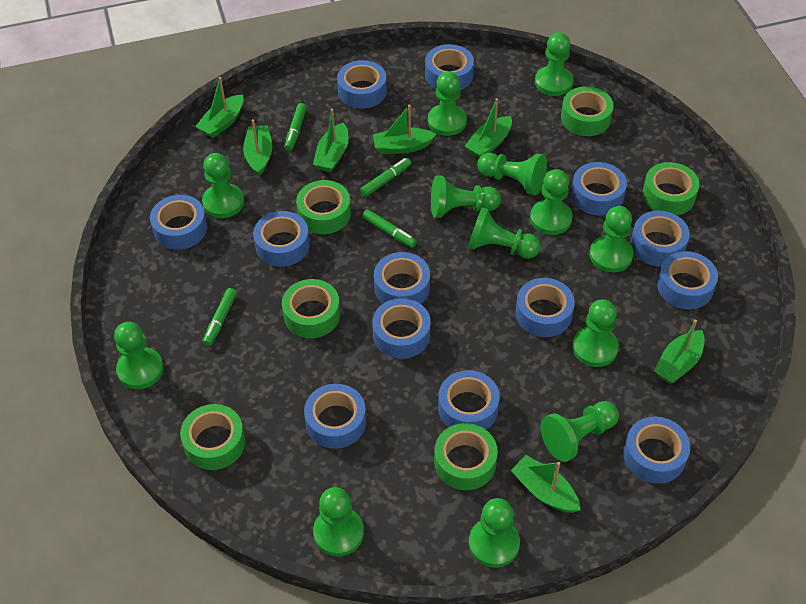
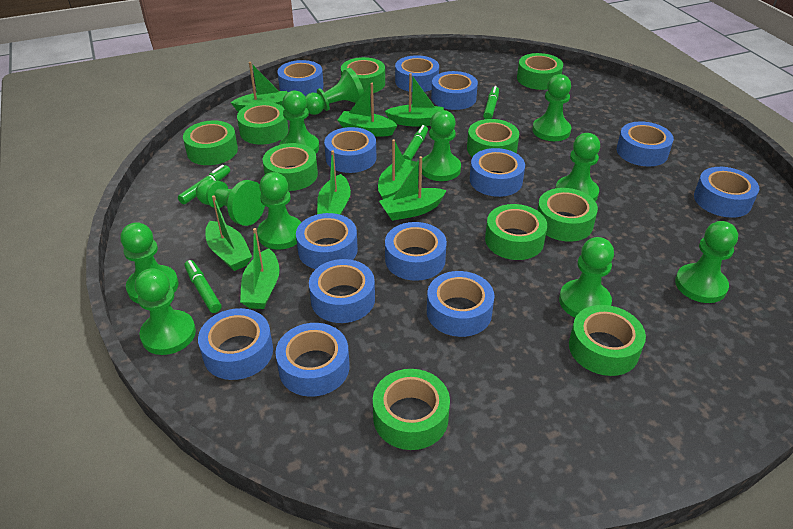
green boat: [195,77,244,138] [243,119,272,176] [313,109,348,173] [373,105,436,154] [465,98,512,158] [511,455,580,513] [654,319,705,384] = 7 -> [205,195,252,271] [230,62,287,112] [240,228,279,309] [317,150,351,215] [338,83,397,136] [378,139,416,199] [379,156,446,221] [385,73,444,126] = 8
green pawn: [114,322,164,389] [202,153,244,218] [313,487,364,557] [428,72,467,136] [431,175,501,218] [468,207,541,259] [469,498,520,568] [477,153,547,196] [530,169,573,235] [535,32,573,96] [540,401,619,462] [572,300,619,367] [589,206,633,272] = 13 -> [120,222,179,304] [135,268,196,355] [196,179,265,226] [257,172,301,250] [280,90,319,153] [305,68,364,115] [422,110,461,181] [532,74,571,141] [555,133,600,201] [559,237,614,318] [675,221,738,303] = 11
green tape: [180,404,245,470] [282,279,340,338] [296,180,351,234] [434,423,498,490] [561,86,614,136] [642,162,699,215] = 6 -> [183,120,238,165] [237,102,288,145] [263,143,318,191] [341,57,385,94] [373,369,450,450] [467,119,519,157] [485,204,547,260] [517,53,563,90] [537,188,598,242] [569,305,646,376] = 10

